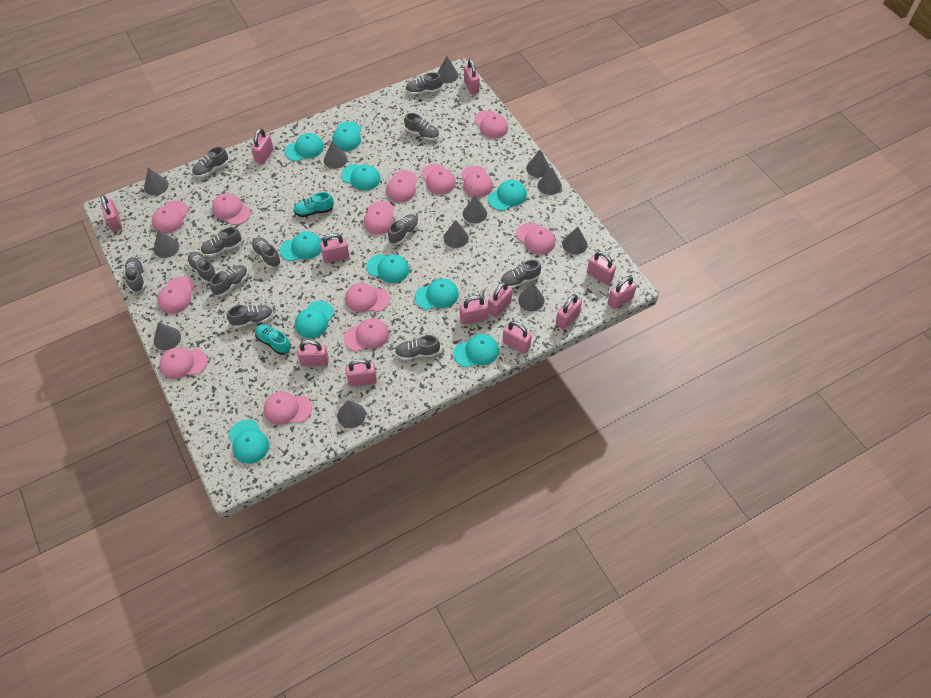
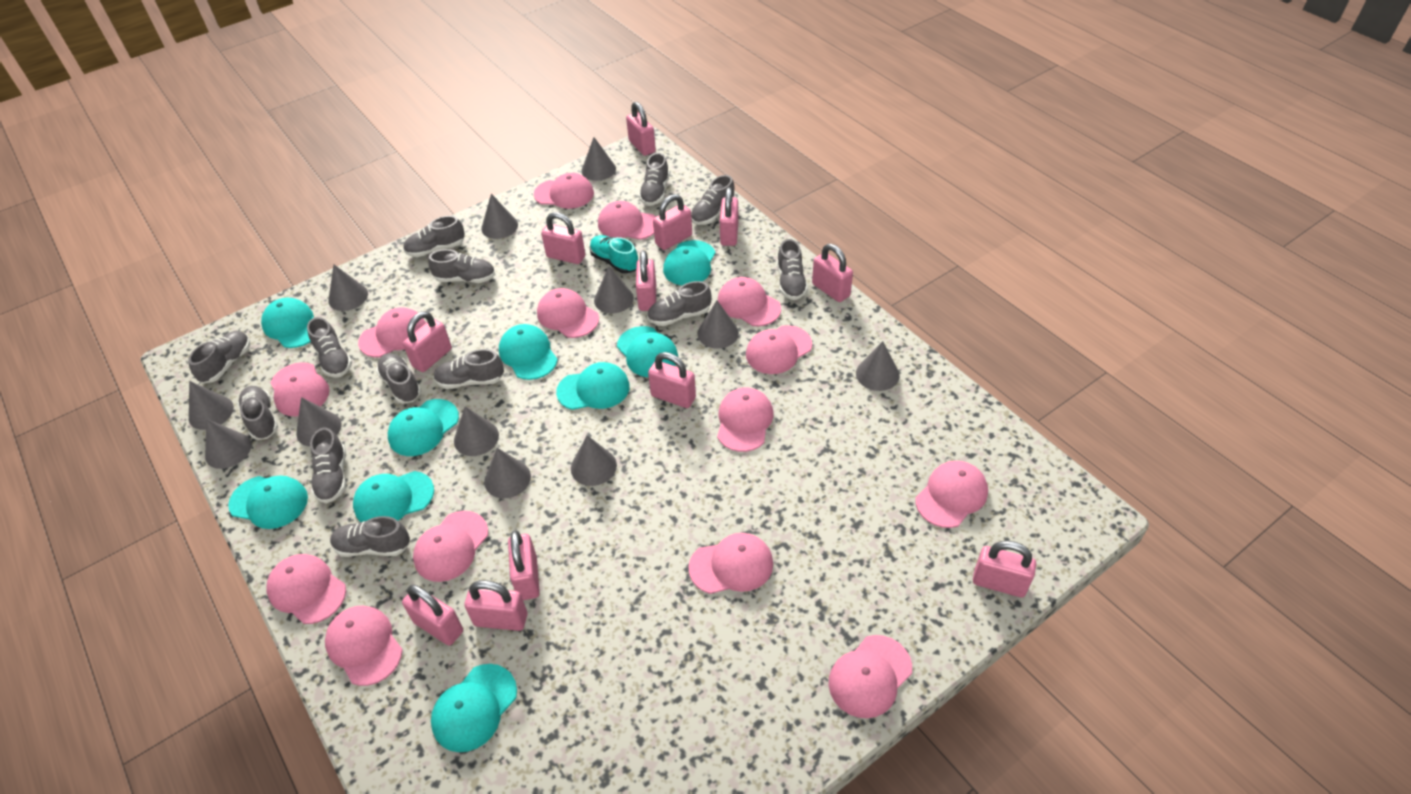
grey shoe: [124,257,145,292] [187,252,217,283] [192,147,228,177] [201,227,241,257] [210,265,248,296] [227,305,273,328] [251,237,281,268] [388,214,419,245] [395,335,440,360] [404,113,439,140] [405,72,442,95] [501,259,541,288] = 12 -> [188,331,250,383] [238,386,278,440] [307,317,352,378] [310,428,346,503] [330,516,410,557] [376,353,421,404] [403,216,465,257] [428,249,495,283] [433,349,504,389] [639,153,669,206] [647,281,711,326] [691,175,735,225] [777,239,808,300] = 13
pink cap: [152,200,189,233] [158,276,195,314] [160,347,207,379] [212,193,251,225] [264,392,312,425] [343,318,389,352] [345,283,390,312] [364,201,394,235] [386,170,418,202] [421,164,456,194] [461,166,493,197] [474,111,508,138] [516,223,555,255] = 13 -> [267,554,346,624] [270,362,330,416] [325,606,403,686] [358,307,426,357] [413,511,488,582] [534,173,594,209] [537,288,599,338] [598,201,656,240] [688,533,773,594] [717,388,773,452] [718,277,781,326] [746,325,812,374] [828,635,912,718] [916,461,988,528] = 14
turquoise cap: [228,420,269,464] [280,231,322,261] [285,133,324,161] [295,301,334,338] [332,121,361,151] [341,164,381,191] [366,254,409,283] [415,279,459,310] [453,334,499,368] [488,180,527,211] = 10 -> [228,476,308,529] [261,298,314,348] [353,471,434,522] [388,399,459,456] [431,664,517,752] [499,324,558,380] [556,362,630,410] [617,326,678,377] [663,240,715,285] = 9
turquoise shoe: [255,324,291,355] [293,192,334,217] = 2 -> [590,235,638,274] = 1

